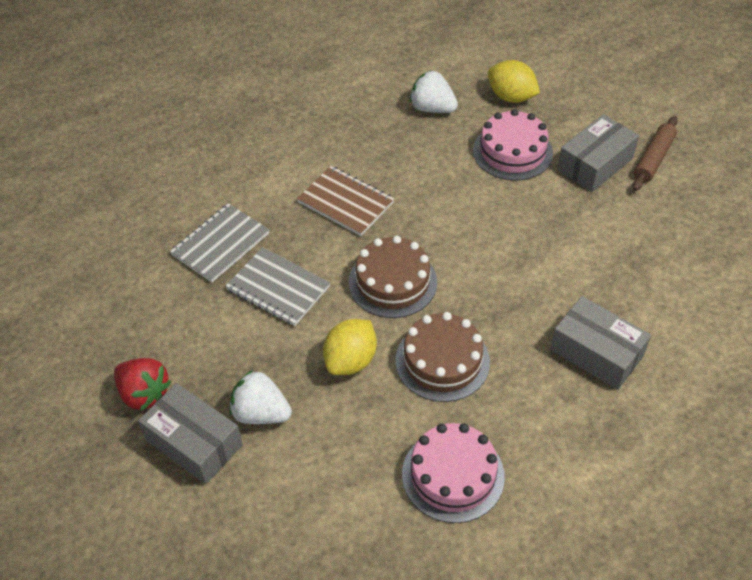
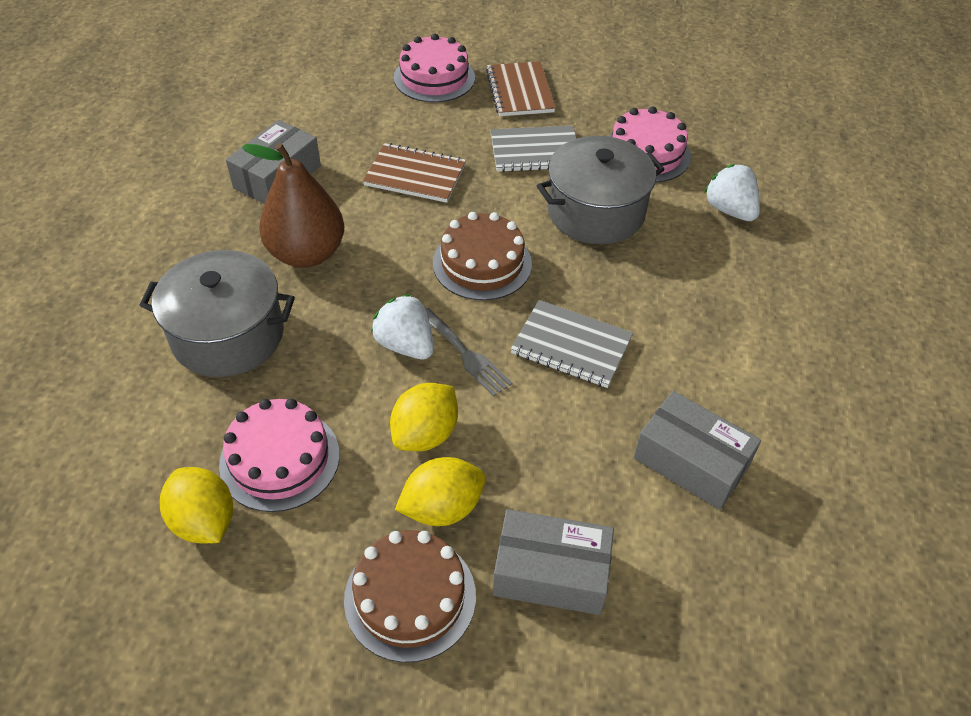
brown notebook: [297,166,394,236] = 1 -> [363,143,466,203] [486,61,556,116] = 2
brown pear: none = 0 -> [242,143,344,268] = 1
brown rolling pin: [632,116,678,191] = 1 -> none = 0
grey fork: none = 0 -> [425,308,513,397] = 1
grey pot: none = 0 -> [139,250,295,377] [537,136,665,244] = 2
pink cake: [402,423,505,523] [473,109,553,181] = 2 -> [219,398,340,512] [394,34,475,102] [608,106,691,183] = 3
red strawberry: [114,358,171,411] = 1 -> none = 0
yellow lemon: [323,319,377,375] [488,60,540,103] = 2 -> [160,467,233,543] [390,383,458,451] [395,457,486,526] = 3

